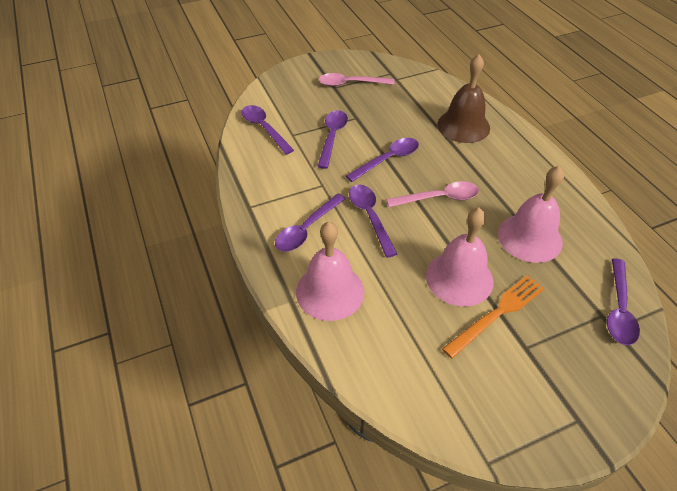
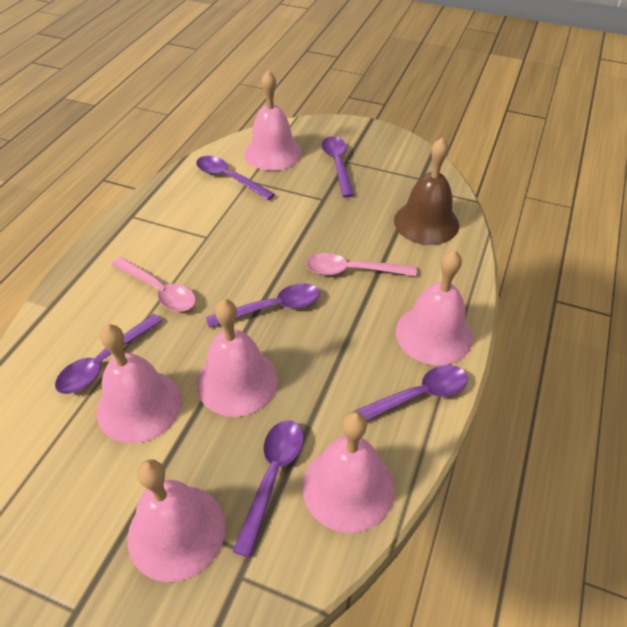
orange fork: [442,275,545,359] = 1 -> none = 0
pink bell: [296,222,364,321] [426,208,493,306] [498,166,564,263] = 3 -> [96,324,182,443] [127,459,225,582] [196,299,278,417] [244,70,302,171] [302,411,395,533] [396,250,473,365] = 6

